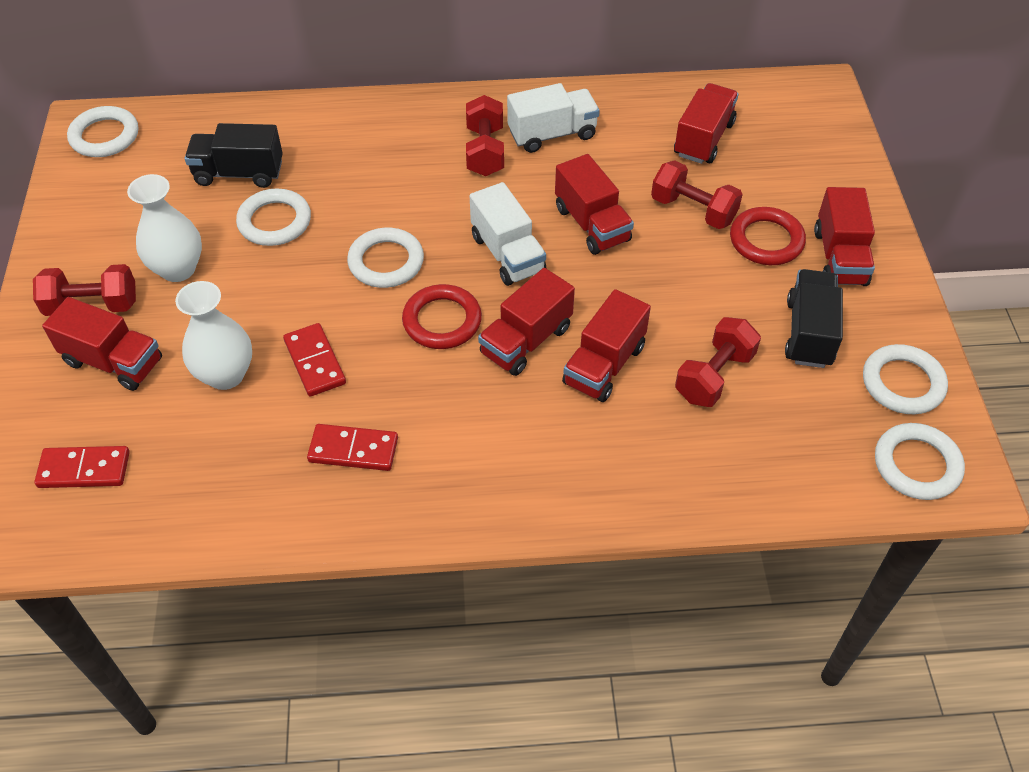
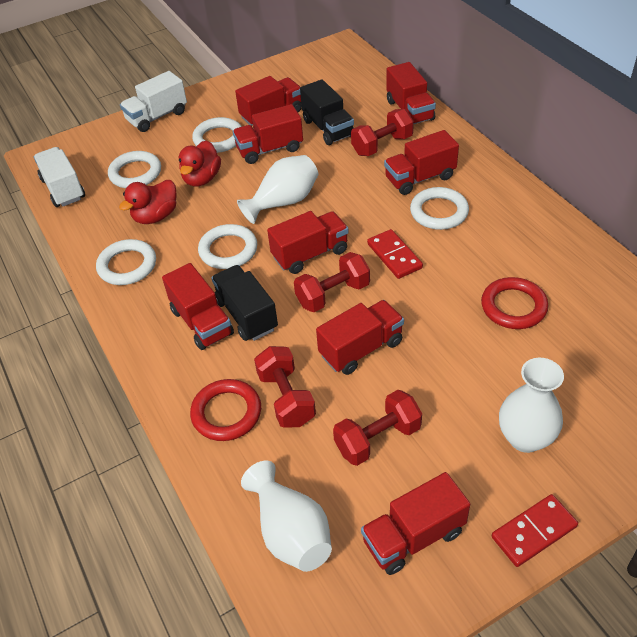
red domino: [34,446,130,488] [283,323,346,397] [307,424,398,471] = 3 -> [367,229,423,279] [492,494,578,567] = 2
red duck: none = 0 -> [119,180,177,224] [179,140,221,187] = 2
red truck: [42,297,162,391] [478,268,575,376] [555,154,634,255] [562,289,651,402] [674,83,739,164] [814,187,875,286] = 6 -> [162,263,234,350] [233,104,303,164] [235,76,302,126] [267,211,349,274] [316,300,404,375] [361,472,470,575] [384,130,459,195] [386,62,436,124] = 8
white vase: [127,174,202,282] [175,281,252,390] = 2 -> [237,155,318,224] [241,461,332,572] [499,358,564,453] = 3

